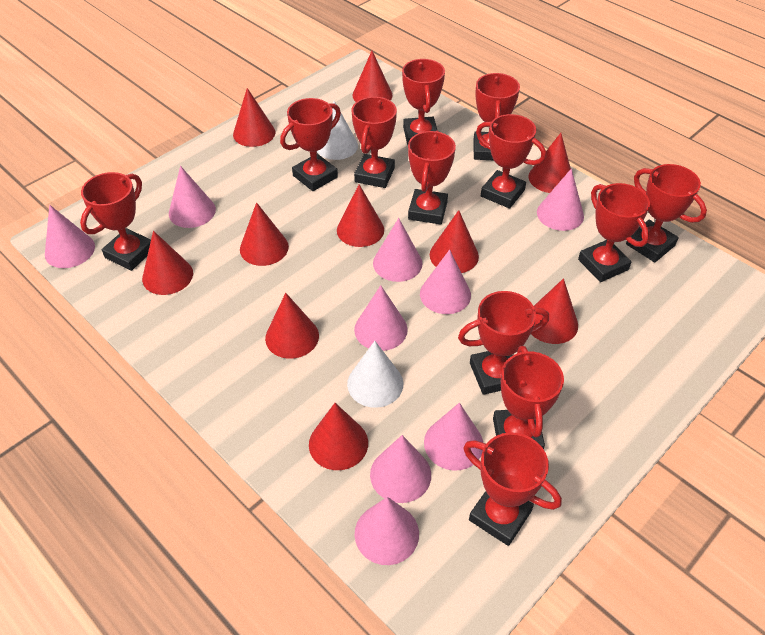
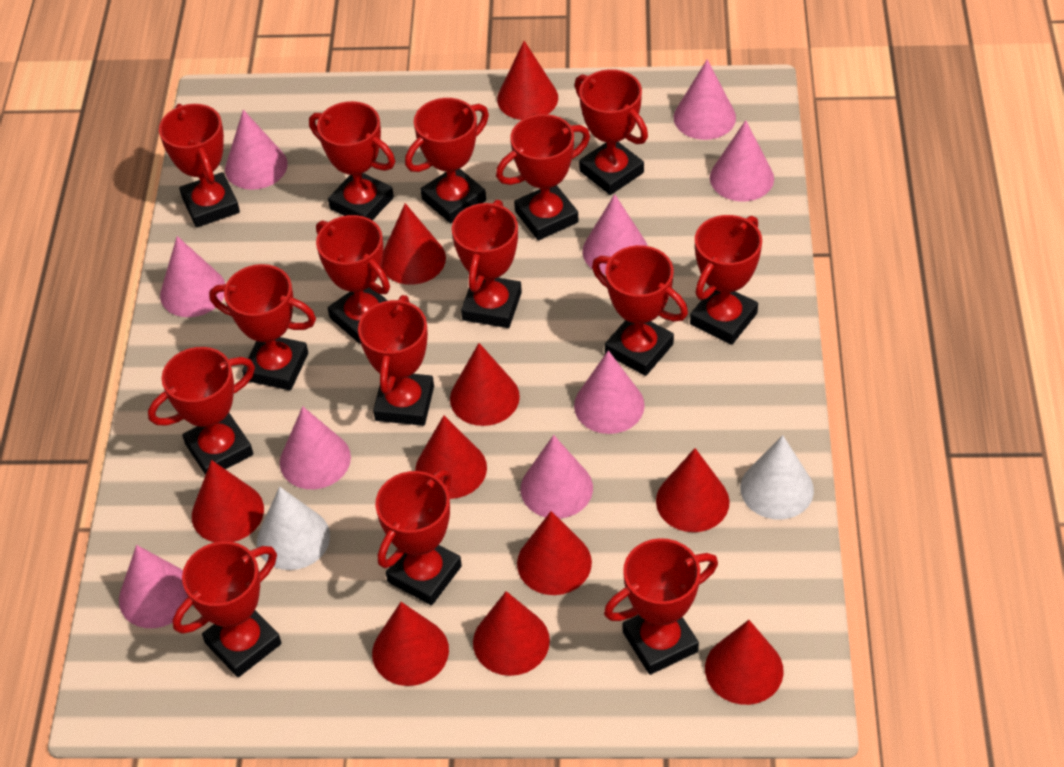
red trophy: [80,172,151,271] [280,98,341,191] [352,97,397,188] [402,59,445,145] [408,131,456,224] [458,291,549,395] [463,432,562,546] [473,73,520,160] [476,114,546,209] [493,346,564,449] [578,183,650,282] [626,164,707,262] = 12 -> [148,347,255,475] [159,104,240,228] [173,541,281,677] [209,264,316,390] [309,101,395,220] [316,215,390,344] [358,295,434,426] [375,469,462,605] [405,98,489,223] [452,200,522,328] [496,114,590,240] [575,69,648,195] [592,245,688,376] [604,538,718,675] [690,215,762,345] = 15

